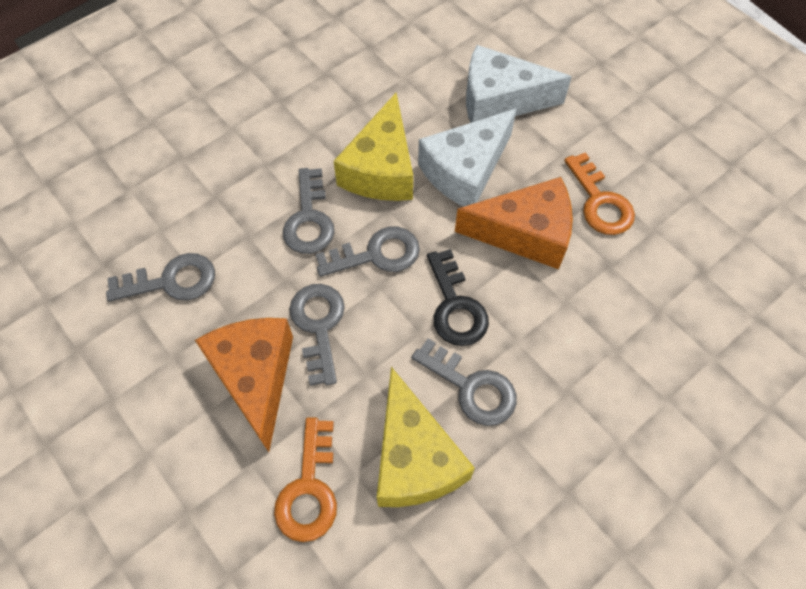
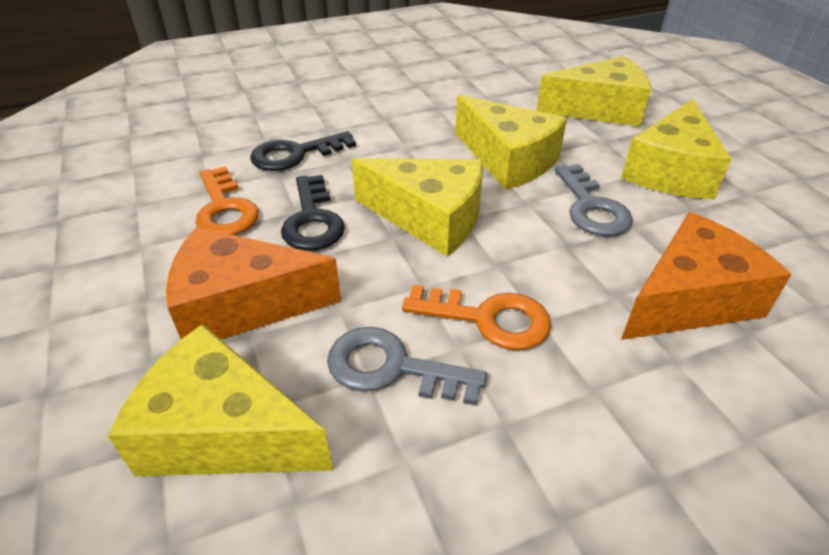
black key: [427,249,489,346] = 1 -> [250,131,356,171] [281,175,345,251] = 2
grey key: [106,253,215,302] [283,168,335,254] [289,284,345,386] [315,226,420,277] [412,338,517,426] = 5 -> [327,327,487,406] [554,164,633,236] = 2
white cheese: [418,109,517,207] [466,45,572,123] = 2 -> none = 0
yellow cheese: [334,93,413,201] [377,367,475,507] = 2 -> [108,324,333,476] [352,158,483,257] [455,95,567,190] [536,56,651,126] [621,99,731,199] = 5

